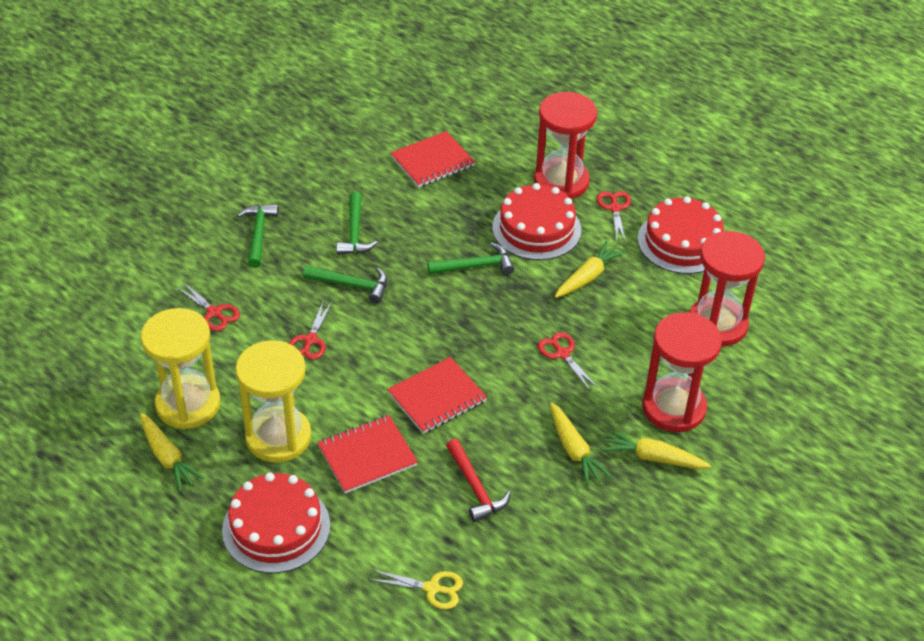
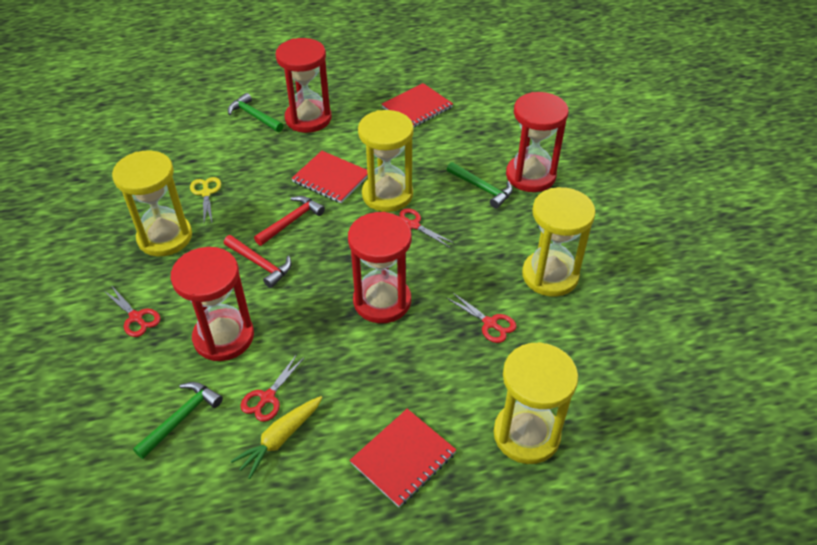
green hammer: [237,204,278,268] [303,266,387,303] [336,192,378,255] [427,242,514,275] = 4 -> [133,382,223,459] [228,93,284,132] [447,162,513,208] = 3
red cake: [222,472,330,573] [492,183,581,260] [638,196,724,274] = 3 -> none = 0
red hammer: [446,439,511,522] = 1 -> [224,235,292,288] [254,196,325,246] = 2
red hourglass: [534,92,597,199] [642,312,722,432] [689,231,765,347] = 3 -> [171,247,254,361] [276,38,331,133] [348,212,412,323] [506,92,569,192] = 4
yellow carrot: [140,413,205,492] [550,402,612,486] [555,241,626,298] [602,429,711,469] = 4 -> [231,396,323,479] = 1
yellow hourglass: [141,308,220,429] [236,340,311,463] = 2 -> [112,150,192,256] [358,110,414,212] [494,342,578,464] [522,187,596,297] = 4

